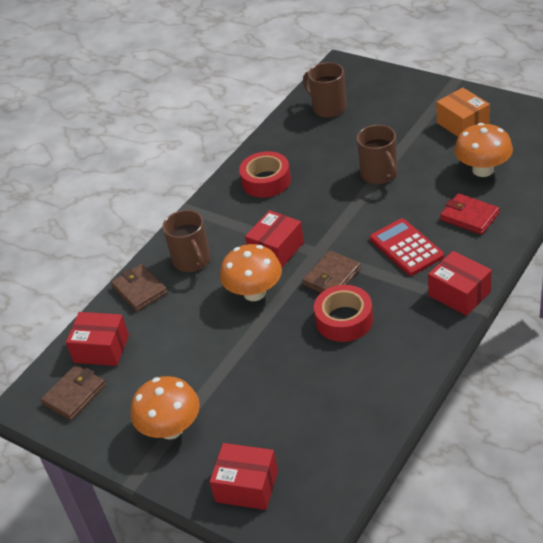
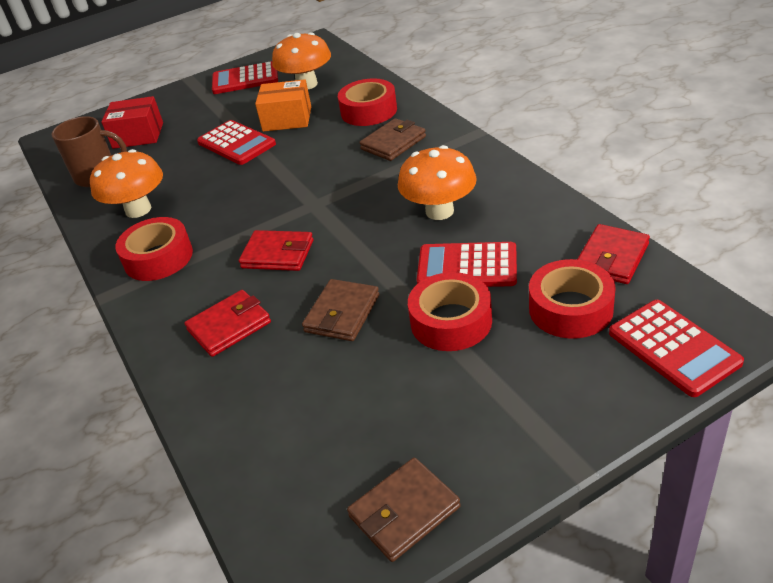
brown mug: [162,210,211,272] [303,62,347,118] [357,125,397,184] = 3 -> [51,116,127,187] = 1
red box: [66,312,129,366] [210,443,278,510] [245,210,304,267] [428,251,492,316] = 4 -> [101,96,163,149] = 1
red calculator: [370,218,444,276] = 1 -> [197,120,276,165] [212,61,278,94] [417,242,517,287] [609,300,744,397] = 4
red tape: [239,151,291,198] [314,285,373,342] = 2 -> [115,217,193,281] [338,78,397,126] [408,272,492,351] [529,259,616,339] = 4
red wallet: [440,193,500,235] = 1 -> [184,290,271,357] [239,230,313,271] [577,224,650,284] = 3

